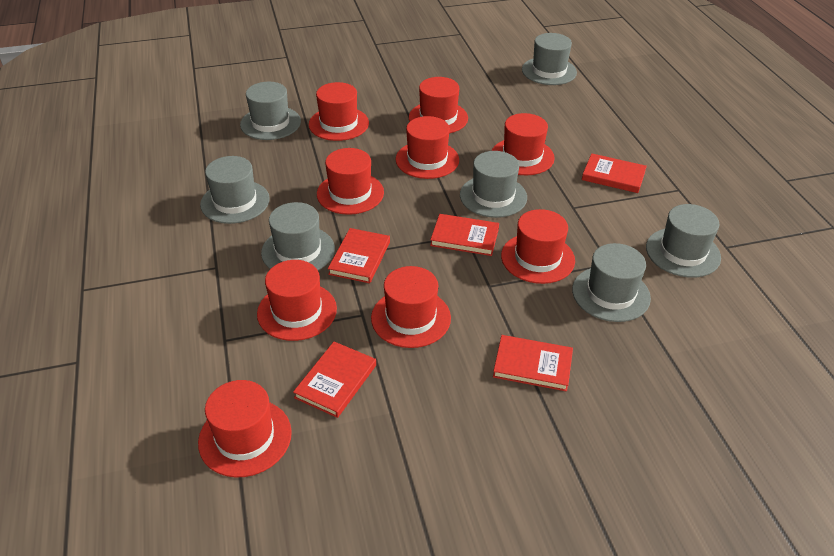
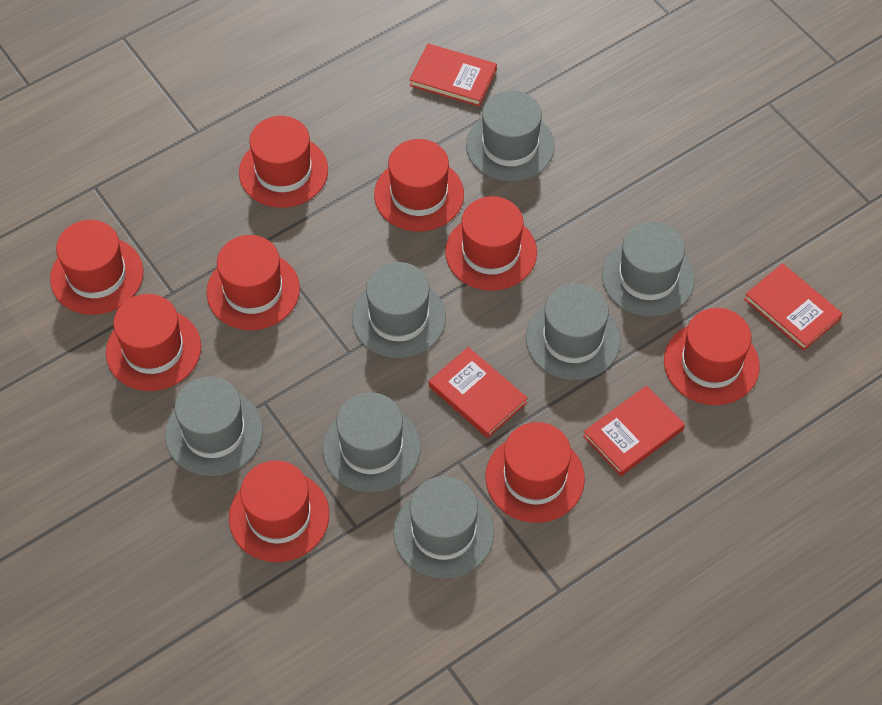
red book: [293,342,376,418] [328,228,390,283] [430,214,499,256] [493,335,573,392] [582,153,647,193] = 5 -> [410,44,497,107] [429,347,527,438] [583,385,685,476] [744,263,842,351] = 4

